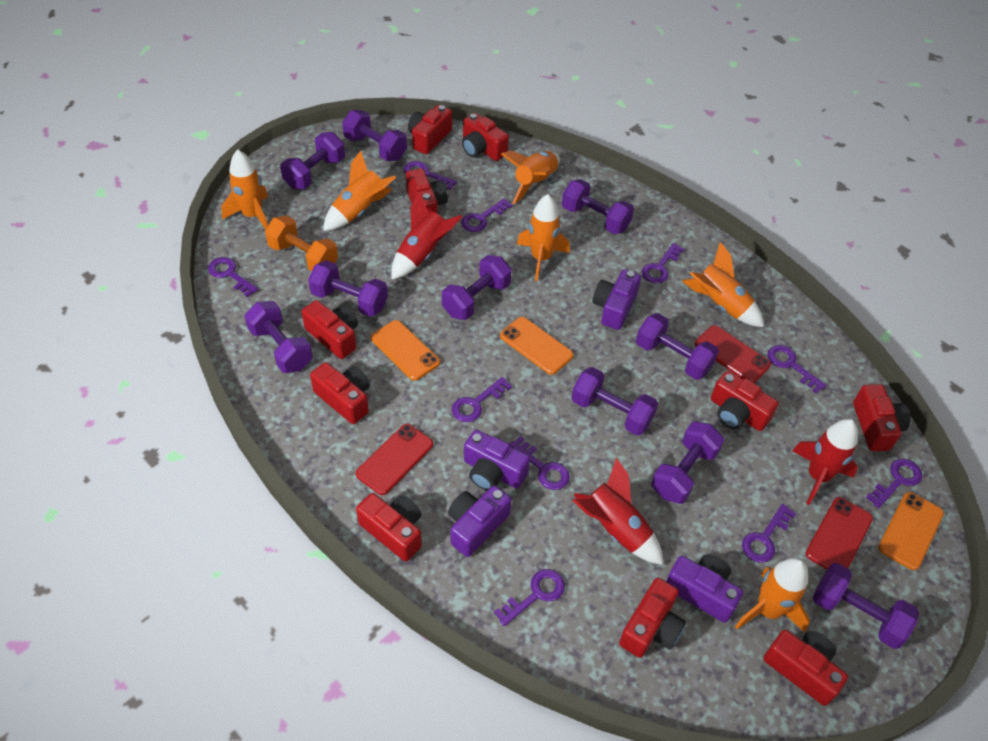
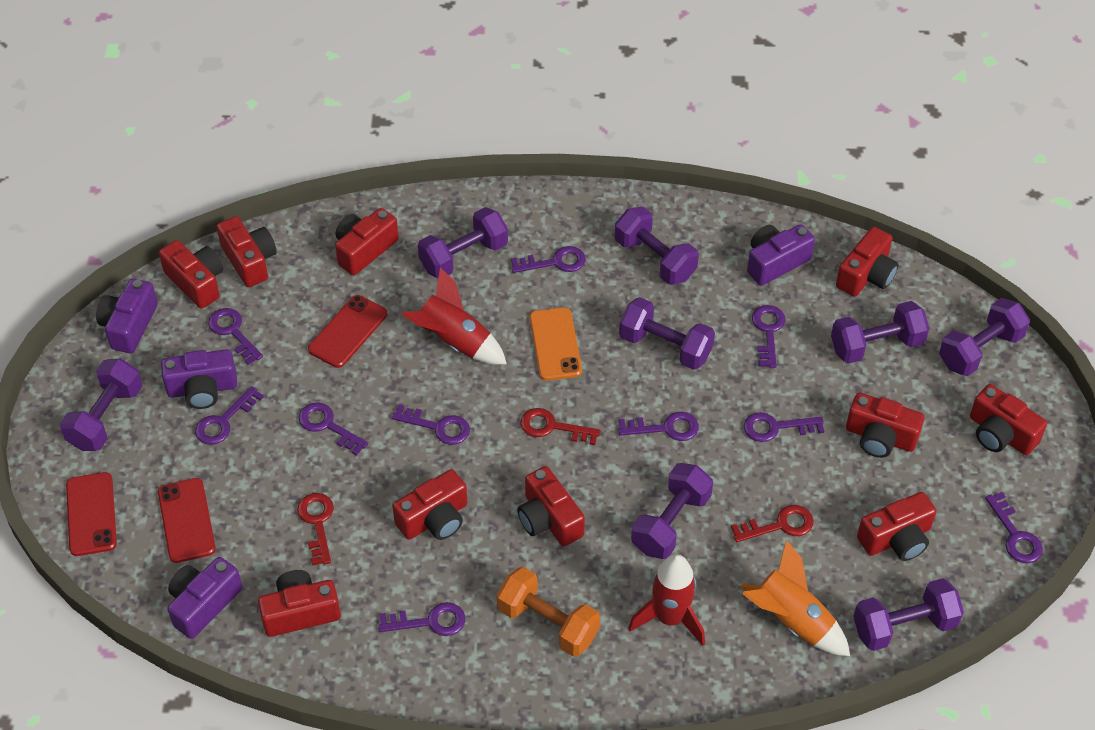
orange phone: [371,320,440,381] [500,317,573,375] [878,492,944,570] = 3 -> [529,307,582,381] = 1
orange rocket: [221,150,268,230] [323,151,396,231] [501,151,560,204] [517,194,570,281] [682,242,764,327] [735,558,810,632] = 6 -> [740,540,850,656] = 1
purple dumbbell: [244,301,313,373] [280,132,345,189] [308,260,388,317] [342,110,407,161] [442,255,512,320] [562,179,634,234] [572,367,658,436] [636,313,719,380] [651,421,724,504] [813,563,919,649] = 10 -> [60,359,142,451] [418,207,508,278] [615,207,699,285] [619,297,715,370] [631,463,713,559] [831,301,929,364] [853,578,964,651] [939,298,1030,376] = 8
red key: none = 0 -> [297,493,334,565] [520,408,600,445] [731,505,814,542] = 3
red rocket: [391,193,462,279] [573,458,663,565] [792,419,858,505] = 3 -> [402,267,507,365] [629,554,705,646] = 2

